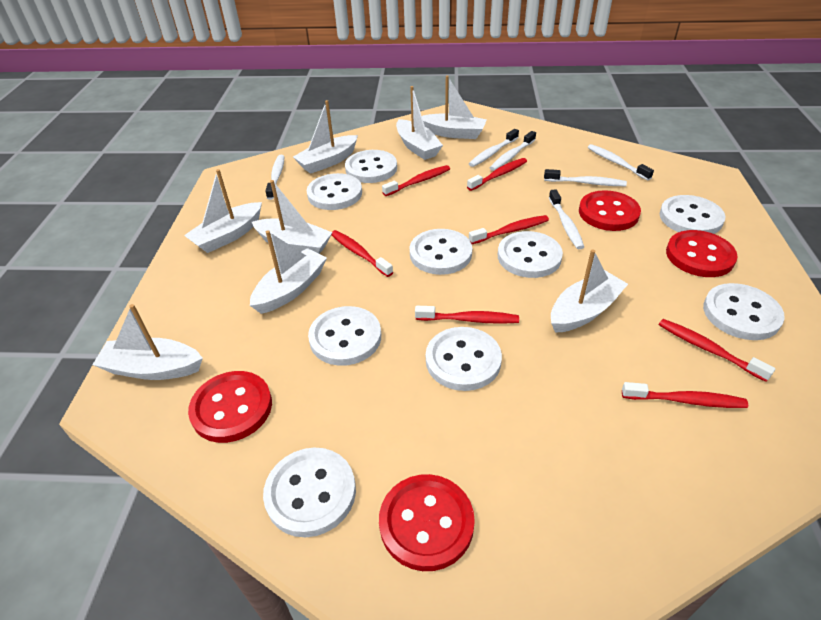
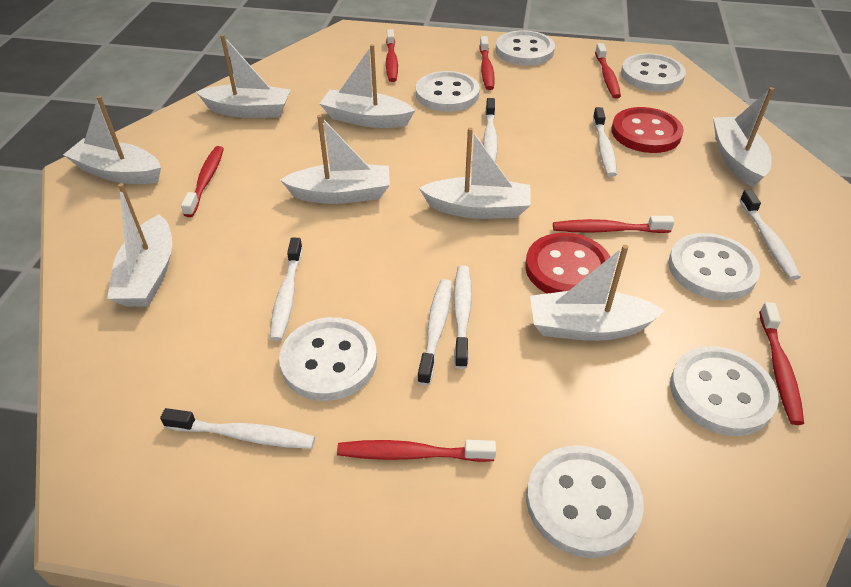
red button: [188,371,272,443] [379,474,475,571] [579,190,641,231] [666,230,738,277] = 4 -> [525,233,610,294] [612,107,684,153] = 2
white button: [263,448,356,537] [307,173,362,210] [308,306,381,366] [345,150,397,183] [410,229,472,275] [426,327,502,391] [498,231,563,278] [660,195,726,234] [703,283,785,340] = 9 -> [279,317,377,401] [416,71,480,112] [496,30,555,66] [526,445,644,558] [621,53,686,92] [668,233,760,300] [670,346,779,436] = 7
white toothbrush: [265,155,284,200] [469,129,519,167] [490,131,536,171] [544,169,627,186] [549,189,584,249] [588,144,654,181] = 6 -> [160,408,315,449] [270,238,303,341] [417,279,452,386] [454,265,472,369] [483,98,498,162] [593,107,617,177] [740,190,801,280] = 7

